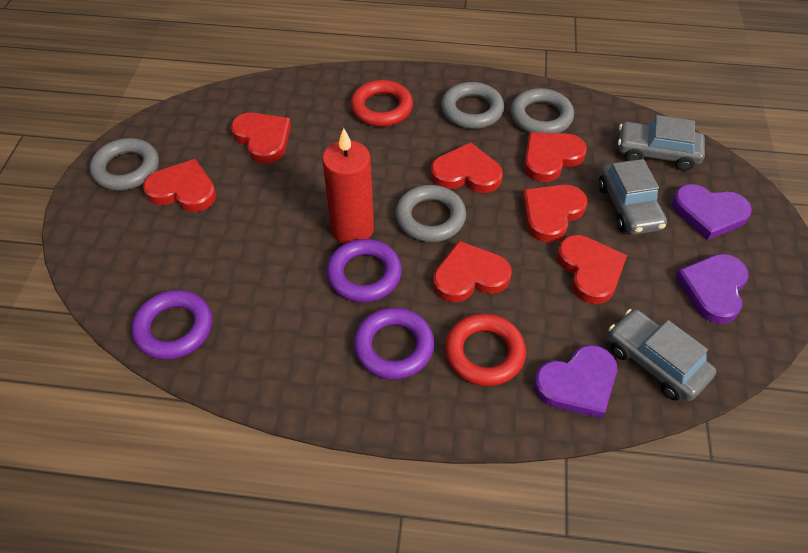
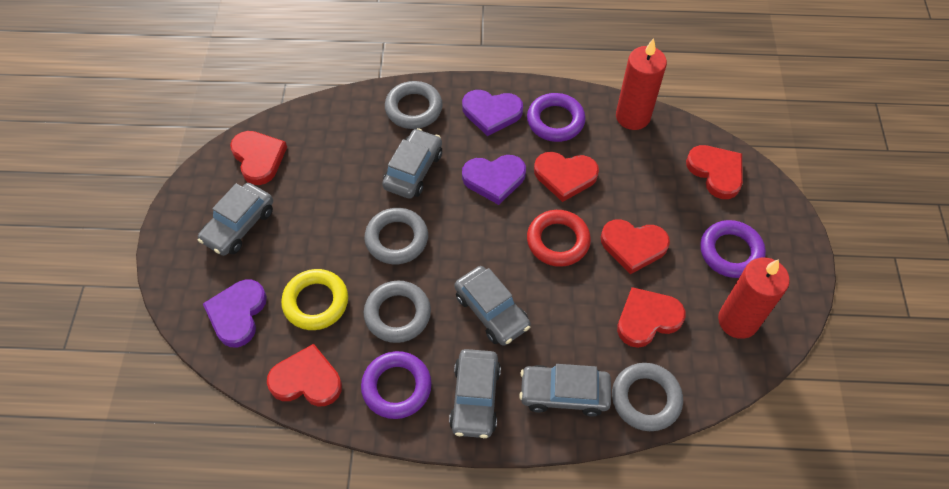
grey car: [599,159,667,235] [608,309,716,401] [618,115,705,171] = 3 -> [198,183,273,256] [382,128,442,199] [449,349,501,438] [455,266,530,346] [519,364,611,417] = 5
red candle: [322,128,374,244] = 1 -> [616,38,667,130] [718,258,790,339] = 2
red heart: [143,159,216,212] [231,113,291,164] [431,142,503,193] [433,241,512,302] [522,185,587,242] [524,132,587,182] [557,235,627,304] = 7 -> [230,131,287,185] [267,344,342,407] [534,152,599,202] [601,219,670,274] [617,287,686,348] [686,145,743,199] = 6
red ring: [350,80,413,127] [445,313,526,386] = 2 -> [527,210,591,267] = 1
yellow ring: none = 0 -> [281,269,348,330] = 1

